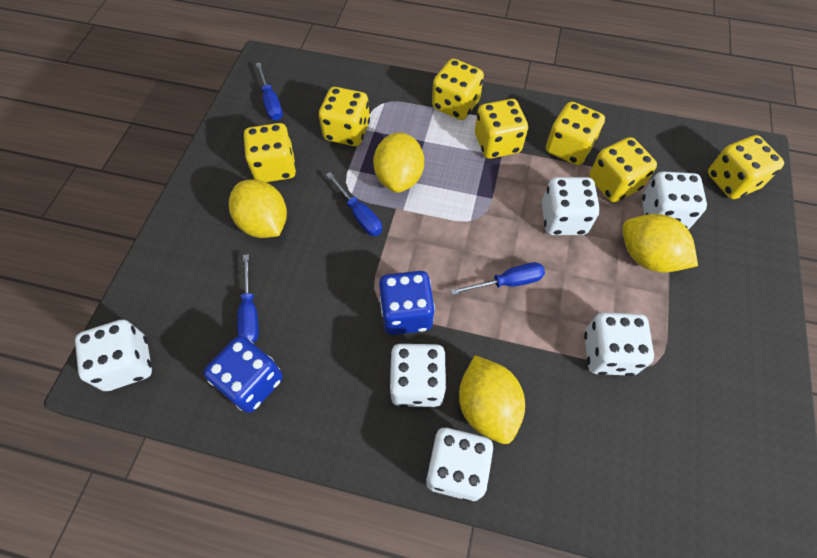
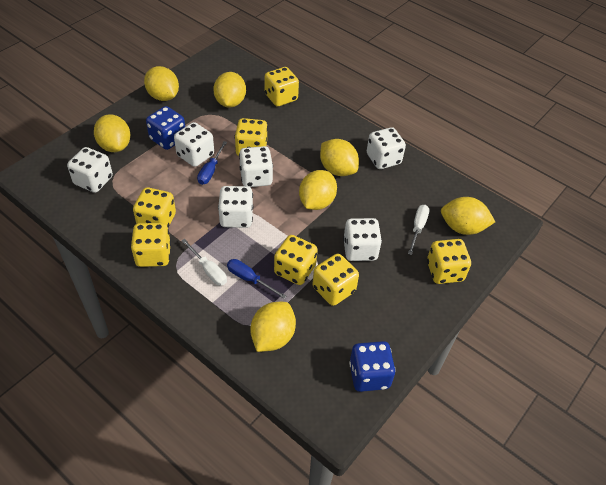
blue screwdriver: [237,254,259,343] [256,63,283,121] [326,172,382,236] [451,262,545,295] = 4 -> [197,141,227,185] [227,259,286,299] = 2
white screwdriver: none = 0 -> [181,238,227,286] [408,205,430,255] = 2
yellow lemon: [229,179,287,238] [373,132,424,193] [459,355,525,444] [622,214,698,272] = 4 -> [94,114,130,152] [144,66,179,101] [213,72,246,108] [250,302,296,352] [299,170,337,210] [320,139,359,176] [441,197,495,235] = 7

